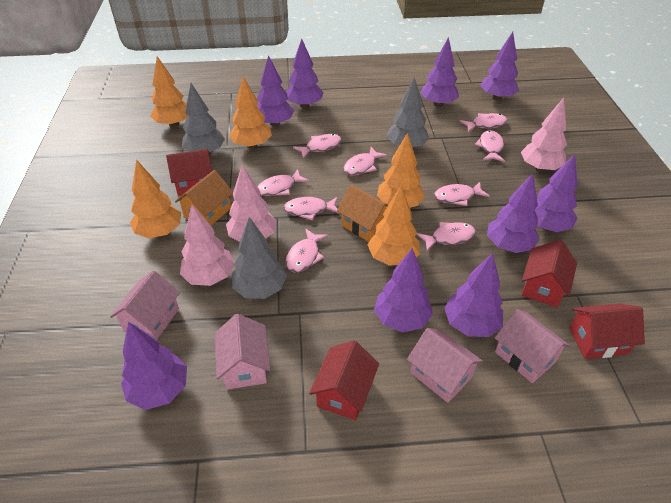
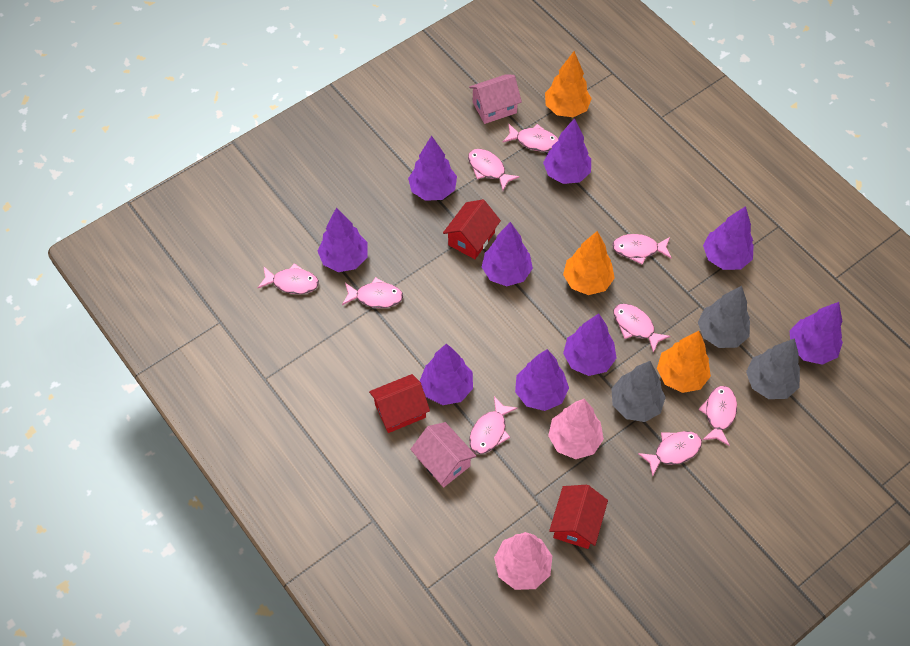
orange house: [175,170,233,226] [337,185,388,242] = 2 -> none = 0
orange tree: [130,159,181,238] [150,56,188,127] [229,76,272,149] [368,186,420,266] [377,133,425,208] = 5 -> [545,51,592,117] [563,231,615,295] [657,331,711,393] = 3
pink house: [110,270,180,340] [215,314,271,390] [407,328,483,403] [495,309,570,383] = 4 -> [410,422,476,487] [469,74,522,124] = 2
pink tree: [180,205,235,286] [226,165,277,242] [521,98,567,172] = 3 -> [494,532,552,590] [548,399,604,459] = 2
red house: [166,149,212,196] [309,340,379,420] [522,239,577,307] [569,303,645,359] = 4 -> [369,374,430,433] [443,199,501,259] [549,485,608,549] = 3

